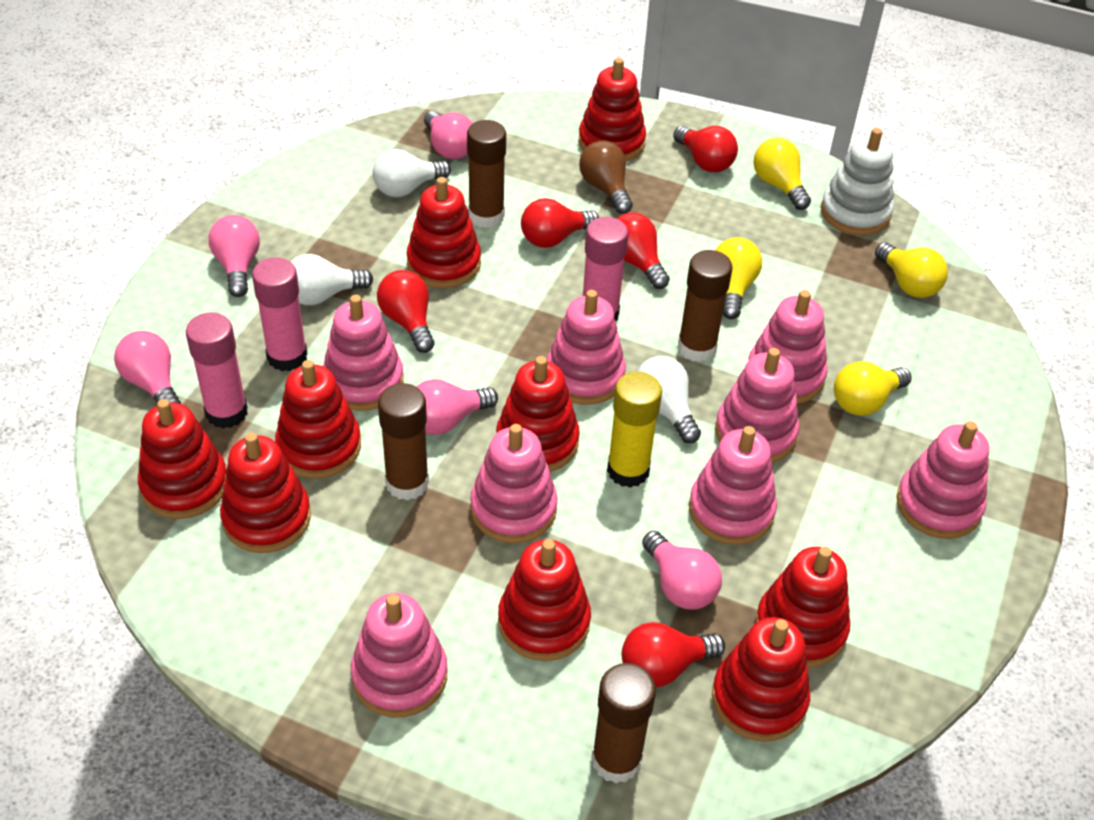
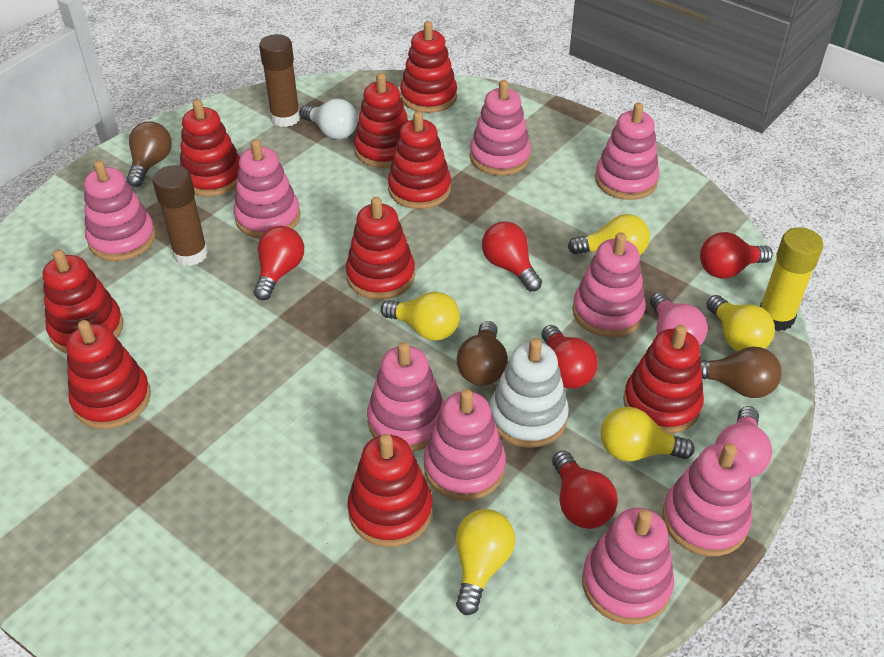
brown glue stick: [378,383,429,500] [467,120,506,228] [591,663,656,783] [678,250,733,362] = 4 -> [153,165,208,266] [259,34,300,127] = 2
brown light bulb: [579,141,633,214] = 1 -> [126,121,172,187] [457,321,508,385] [701,347,782,398] = 3
pink glue stick: [186,312,248,429] [252,257,308,371] [583,217,628,321] = 3 -> none = 0
pink light bulb: [114,331,181,404] [209,215,260,297] [416,379,498,435] [424,111,473,159] [642,531,722,609] = 5 -> [650,292,708,346] [715,406,772,478] = 2
pink stacking toy: [323,295,404,411] [351,593,447,717] [470,424,557,543] [547,290,626,405] [689,426,777,545] [715,348,799,463] [748,290,828,404] [896,421,989,539] = 8 -> [84,160,156,261] [234,139,300,239] [367,342,444,452] [424,389,506,501] [470,80,531,176] [572,232,646,337] [582,507,674,624] [595,103,659,200] [662,443,752,556] = 9
white light bulb: [290,254,373,305] [373,149,451,197] [637,356,701,443] = 3 -> [300,98,358,140] = 1
yellow light bulb: [715,237,762,319] [753,138,811,210] [834,361,912,416] [875,242,948,298] = 4 -> [381,291,460,341] [456,509,515,615] [568,214,650,256] [601,407,695,461] [706,295,775,352] = 5

